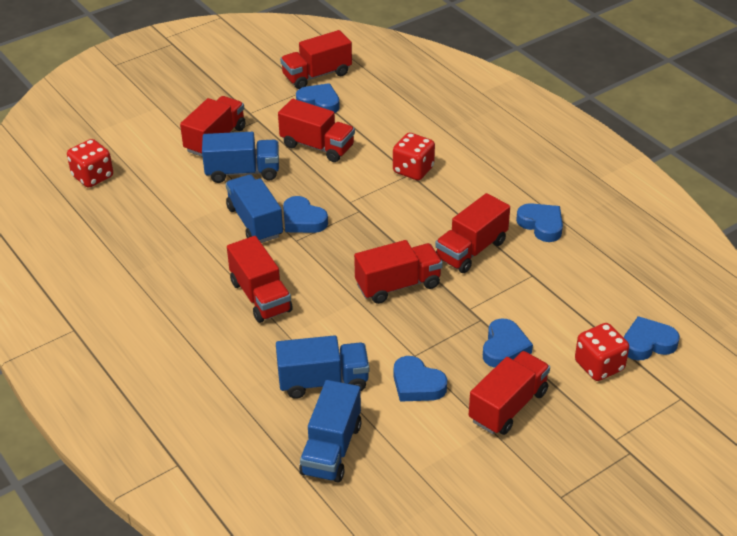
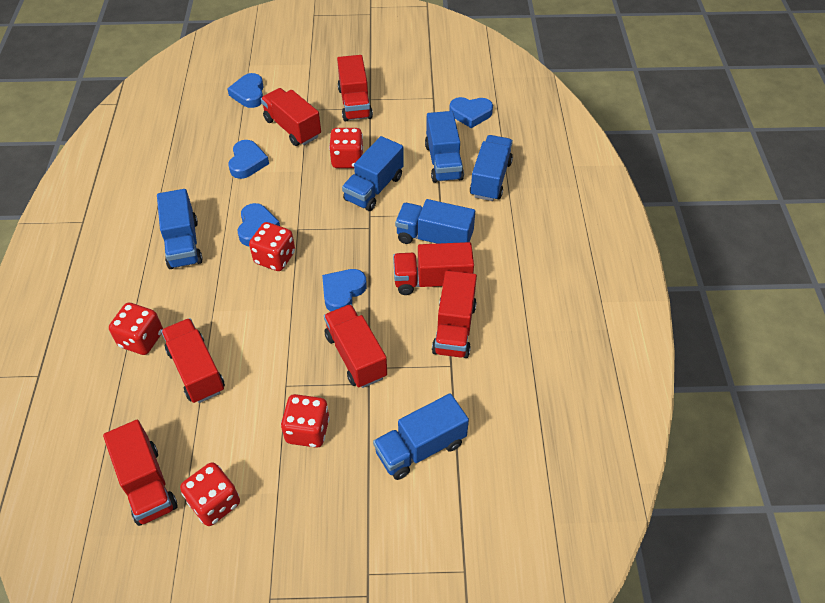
blue heart: [283,196,328,233] [296,83,340,113] [394,356,447,402] [483,318,533,368] [516,203,563,242] [624,316,680,360] = 6 -> [227,73,264,108] [228,140,269,179] [238,203,280,246] [322,269,367,312] [449,97,493,128] = 5
blue truck: [202,132,279,183] [226,174,283,243] [276,335,369,399] [299,380,362,483] = 4 -> [157,189,203,269] [342,136,404,211] [373,393,469,480] [395,199,475,244] [425,111,464,183] [470,135,513,201] = 6
red dice: [67,139,113,188] [393,133,435,180] [575,323,629,381] = 3 -> [109,303,163,355] [180,462,240,526] [249,222,295,271] [281,394,330,448] [329,128,364,168] = 5

